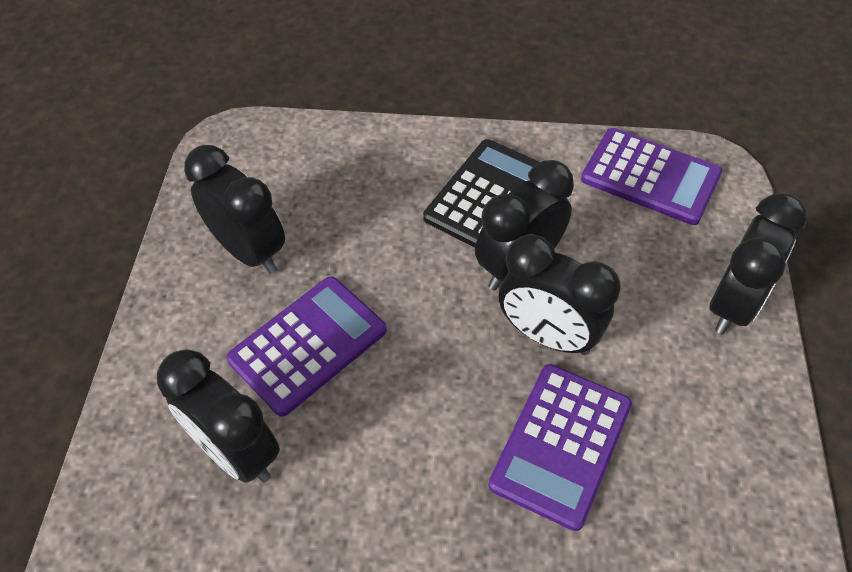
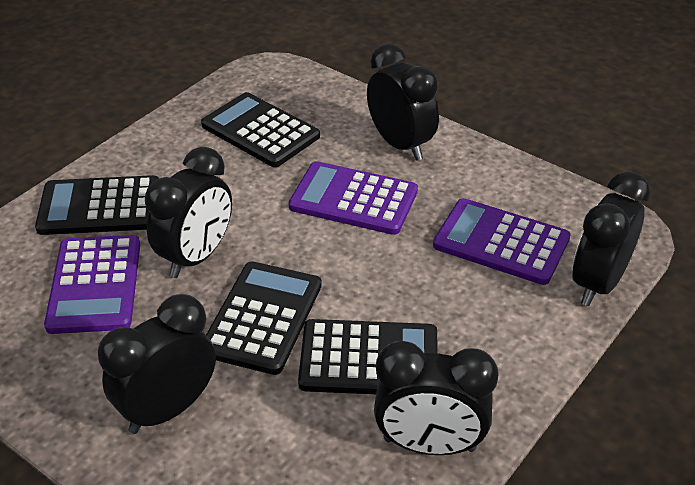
black calculator: [423,139,540,247] = 1 -> [35,175,159,235] [201,92,320,167] [206,261,322,375] [298,319,438,394] = 4

